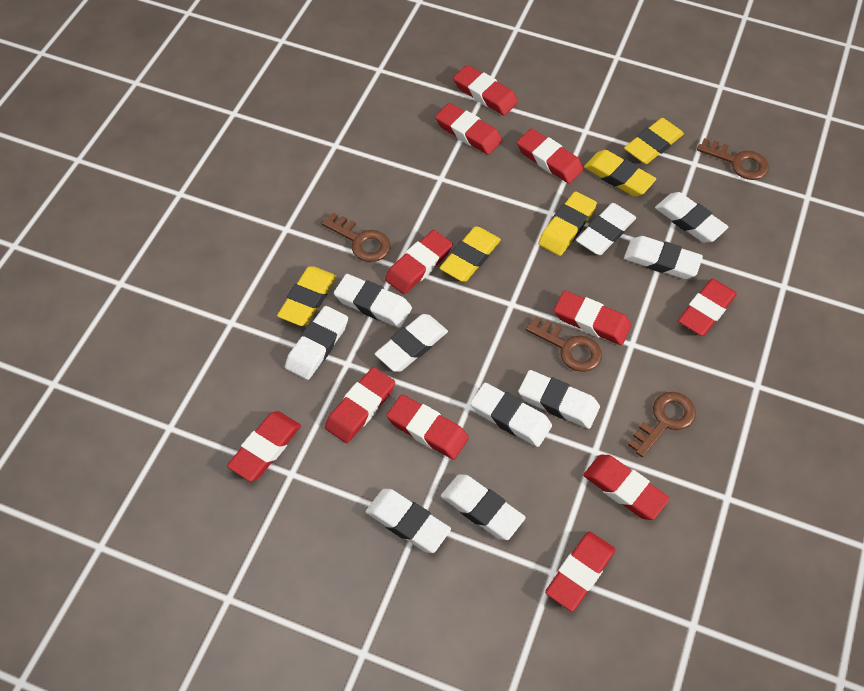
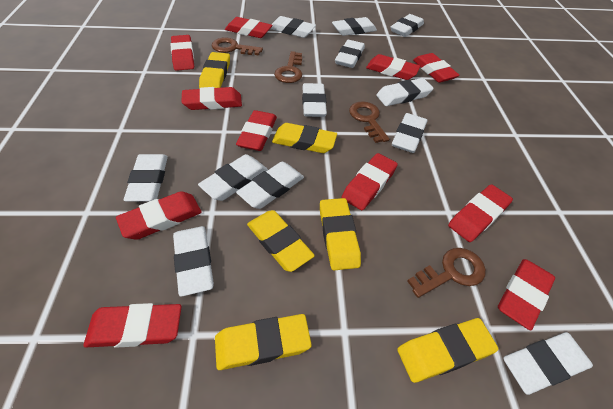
white eraser: [285,306,348,380] [334,274,412,328] [366,489,451,553] [375,314,448,372] [441,474,526,540] [470,383,552,447] [518,370,600,429] [576,203,636,255] [624,236,703,279] [655,192,728,243] = 10 -> [124,154,168,202] [173,226,214,297] [198,154,268,201] [236,162,304,209] [270,16,316,38] [302,83,327,117] [332,17,377,36] [335,40,365,68] [376,78,434,106] [391,14,424,37] [392,113,427,153] [503,332,593,395] = 12
yellow eraser: [277,266,337,326] [440,226,501,282] [538,191,597,256] [584,150,656,196] [624,118,684,164] = 5 -> [199,52,230,88] [215,314,312,370] [247,210,315,272] [272,123,337,153] [320,198,361,271] [397,318,498,383] = 6

